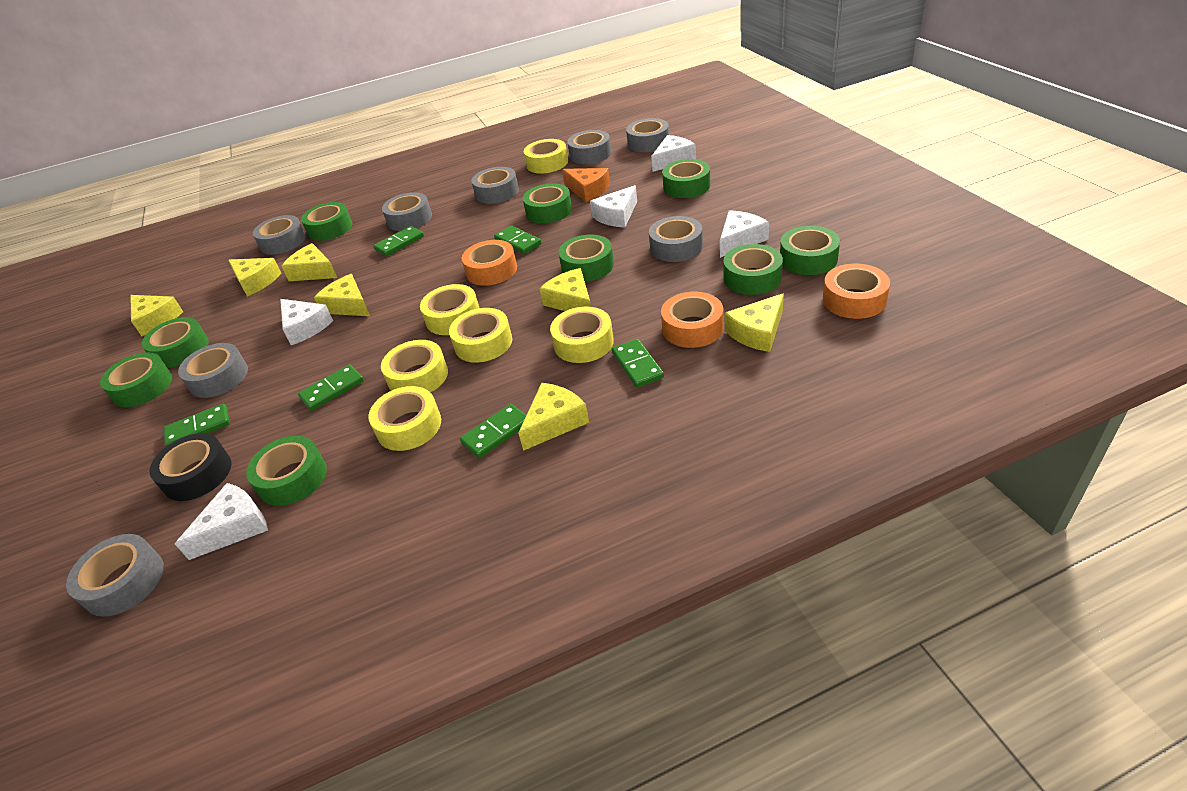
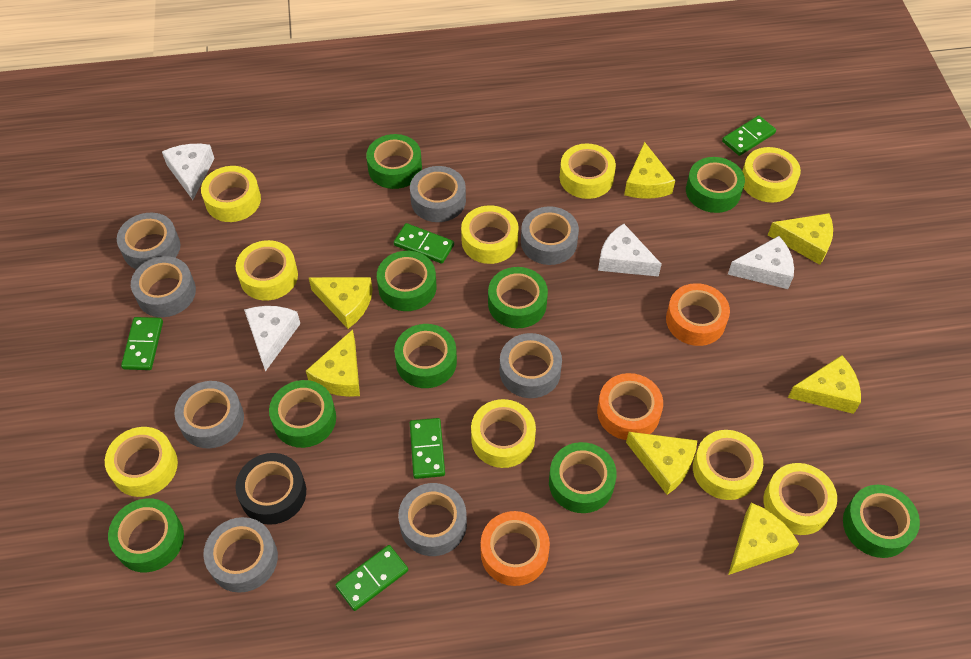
green domino: [164,404,230,446] [298,365,364,411] [373,226,424,257] [460,404,526,458] [494,225,542,254] [612,339,664,388] = 6 -> [121,317,163,370] [336,545,408,611] [394,223,454,264] [410,418,445,479] [722,115,776,156] = 5
orange cheese: [562,168,610,202] = 1 -> none = 0
white cheese: [175,483,268,560] [280,299,333,345] [590,185,637,228] [651,135,696,172] [720,210,769,258] = 5 -> [162,144,214,200] [244,306,300,372] [598,224,662,277] [728,236,794,289] = 4
yellow tape: [368,386,441,451] [381,340,448,392] [420,284,479,335] [449,308,512,363] [524,139,568,174] [550,307,614,363] = 6 -> [105,427,178,497] [201,166,261,222] [236,240,298,301] [461,205,519,264] [471,399,536,468] [560,143,616,199] [693,430,763,500] [742,147,801,203] [764,463,837,535] = 9

